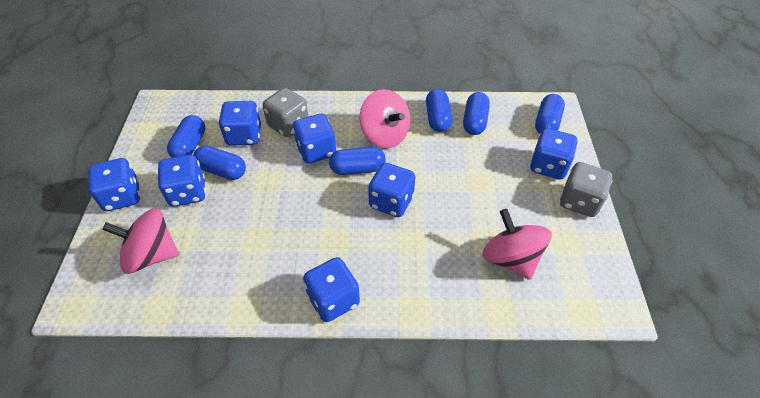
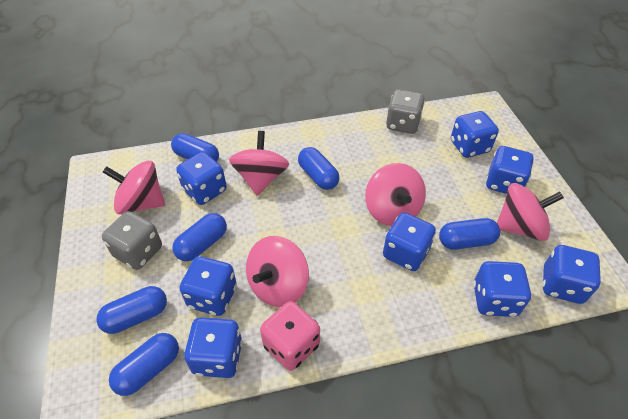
blue dice: [88,158,140,211] [157,155,206,207] [218,101,261,146] [293,114,337,164] [303,257,360,322] [368,163,415,217] [530,128,578,180] = 7 -> [176,152,227,205] [180,256,237,316] [184,317,243,378] [383,213,436,271] [451,111,499,158] [473,261,531,317] [486,146,534,194] [542,245,601,304] = 8
pink dice: none = 0 -> [260,301,320,371] = 1
pink spinning top: [102,208,179,274] [360,89,410,148] [483,209,552,280] = 3 -> [103,161,165,215] [229,131,289,195] [246,236,309,307] [365,163,426,226] [497,183,564,241] = 5

